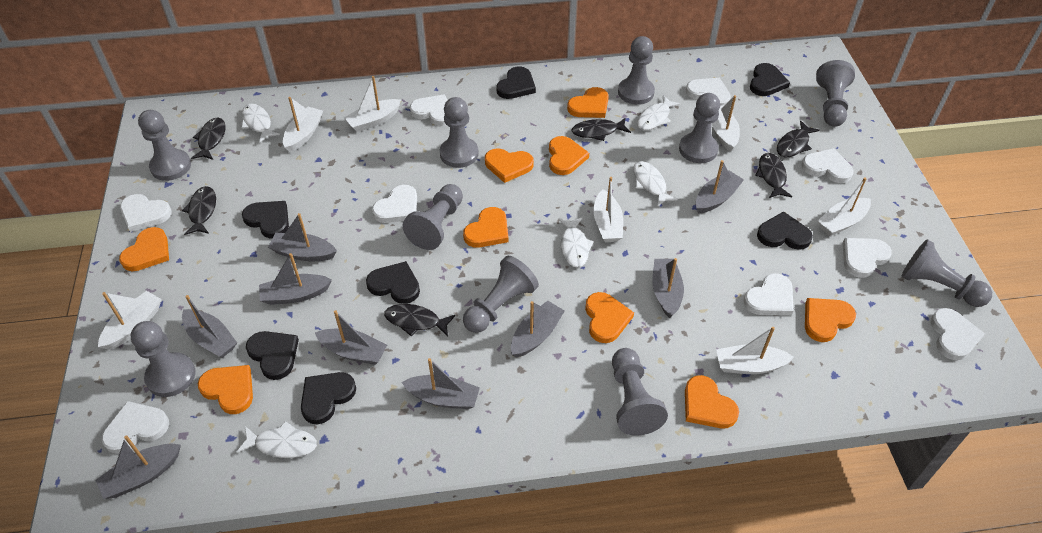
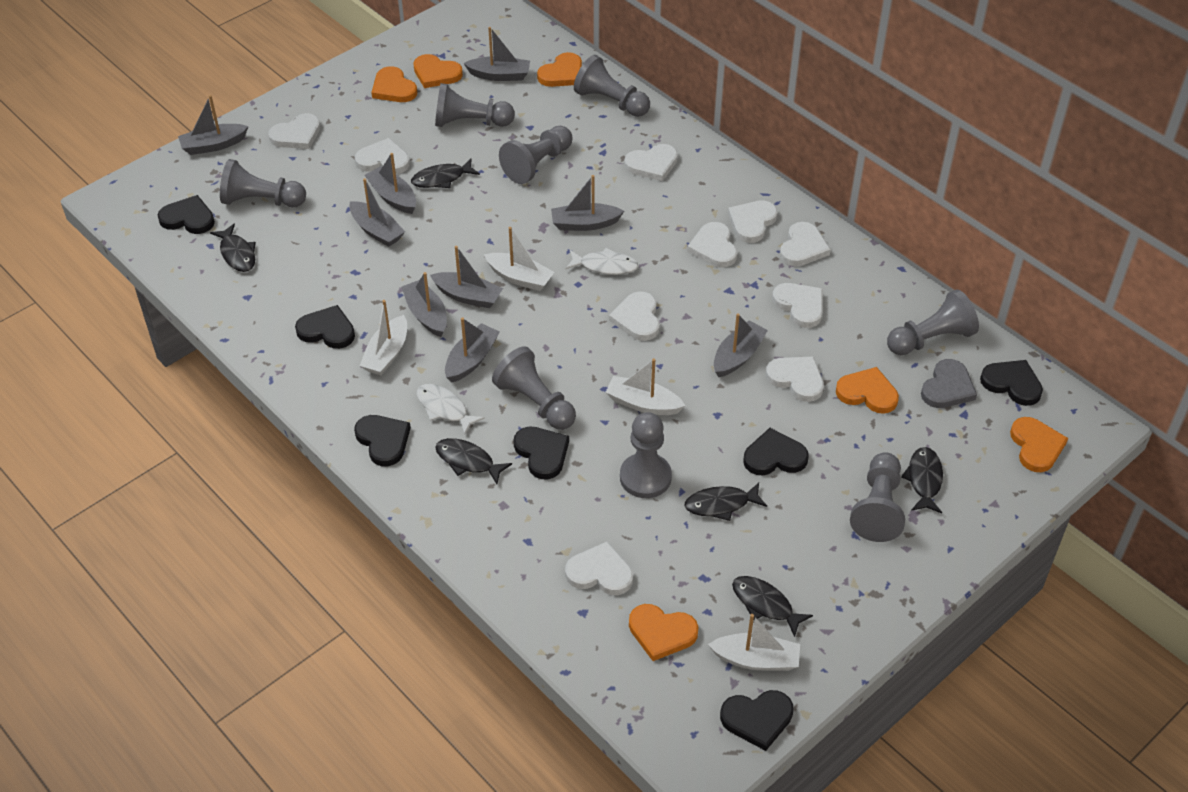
grey heart: none = 0 -> [921,359,977,408] = 1
grey pawn: [131,321,196,397] [138,110,191,181] [403,184,463,250] [440,97,479,168] [463,256,539,333] [612,348,668,436] [618,36,655,105] [679,93,720,163] [816,60,855,127] [902,239,992,307] = 10 -> [220,159,306,207] [435,83,515,127] [492,346,576,430] [499,126,572,184] [574,55,650,117] [620,412,672,498] [850,452,905,542] [887,290,979,355] = 8
orange heart: [119,227,169,271] [198,365,253,414] [463,207,509,248] [485,148,534,183] [549,136,589,175] [567,87,609,118] [585,292,634,343] [685,375,739,429] [805,298,856,342] = 9 -> [371,66,417,102] [413,54,463,88] [537,52,582,87] [629,604,698,661] [836,367,899,414] [1010,417,1068,472] = 6
white boat: [98,291,162,350] [283,97,323,152] [344,76,401,132] [593,177,623,242] [712,95,740,151] [716,327,794,374] [818,177,871,236] = 7 -> [360,300,407,375] [484,227,554,291] [606,358,685,415] [708,614,800,671] = 4
white fish: [237,421,317,458] [241,104,280,143] [559,217,594,268] [633,161,678,207] [637,95,681,130] = 5 -> [417,384,485,436] [566,248,638,275] = 2
white heart: [102,401,169,454] [120,194,172,232] [372,185,417,223] [410,94,448,126] [686,78,731,106] [743,273,793,316] [801,148,853,183] [843,238,892,278] [931,308,985,360] = 9 -> [268,113,321,149] [355,138,410,174] [565,541,633,595] [609,291,660,341] [624,144,678,181] [687,222,737,267] [728,200,778,243] [766,357,824,402] [772,283,823,328] [780,222,831,266] = 10

